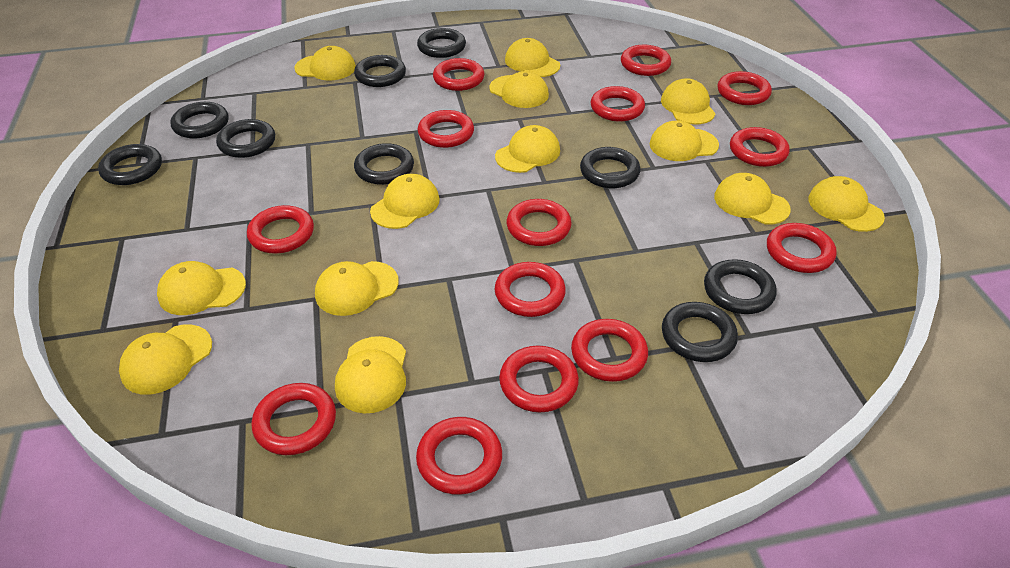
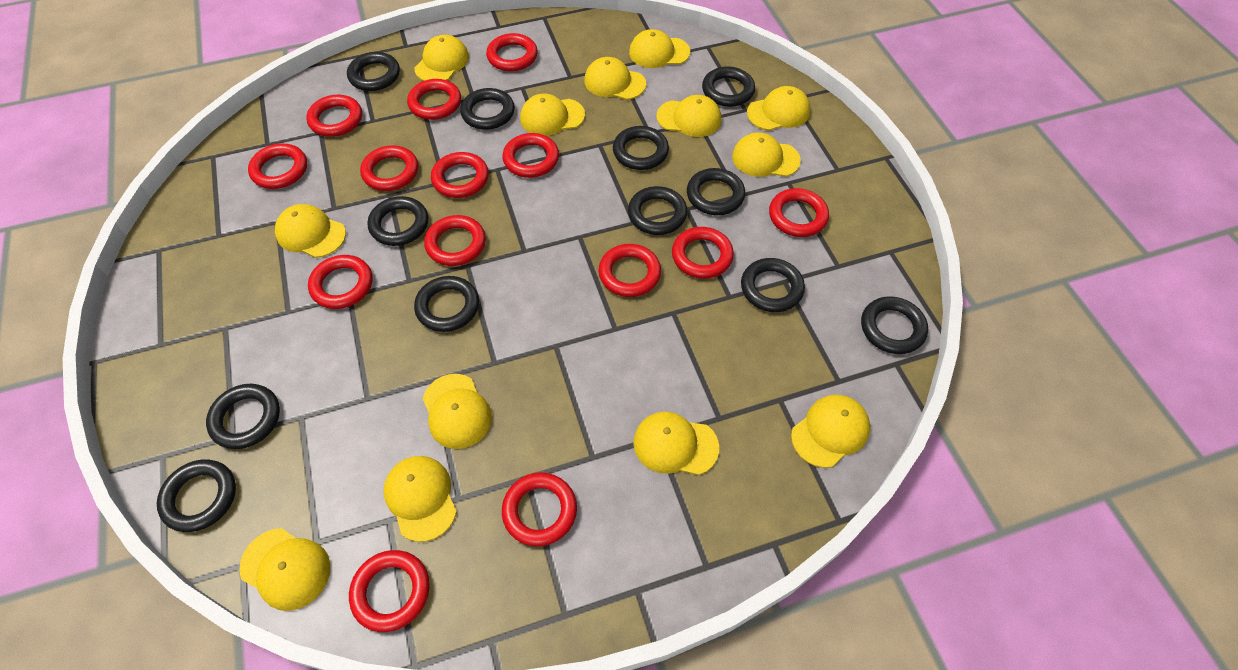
black ring: [98,144,162,185] [170,102,229,139] [216,119,275,158] [354,55,406,87] [354,143,414,185] [417,28,466,58] [580,147,640,188] [662,302,738,362] [704,259,777,314] = 9 -> [157,459,236,532] [206,384,280,449] [347,52,400,91] [367,196,428,246] [414,276,479,332] [460,88,515,130] [613,126,669,170] [628,186,687,235] [687,168,745,215] [702,66,755,107] [741,258,805,312] [861,296,928,354] = 12

